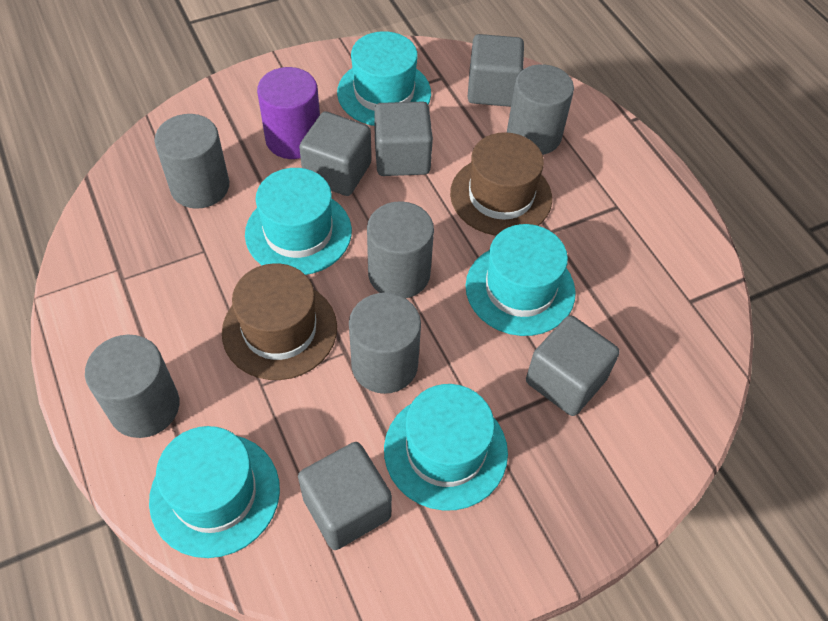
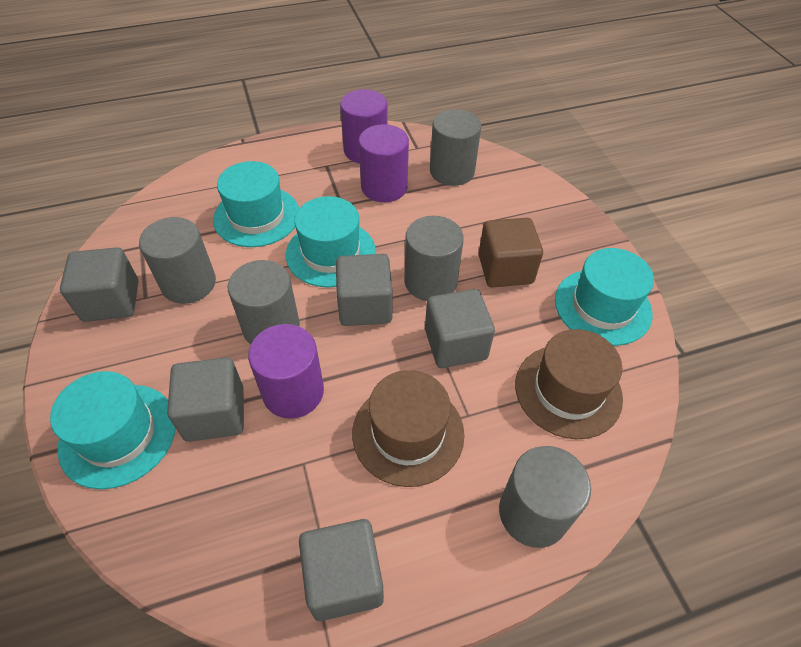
brown cube: none = 0 -> [478,218,543,288] = 1
purple cylinder: [257,67,320,159] = 1 -> [248,324,324,419] [340,89,388,164] [359,124,409,202] = 3
turquoise hat: [149,426,280,558] [245,168,352,275] [337,31,431,126] [384,384,508,511] [466,224,576,336] = 5 -> [50,371,176,489] [213,161,299,247] [286,196,376,288] [555,248,654,346] = 4

